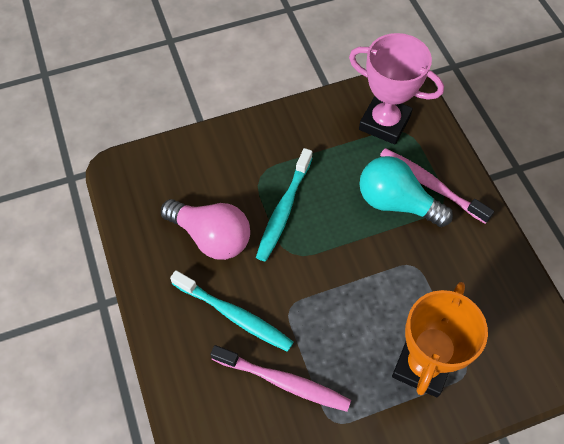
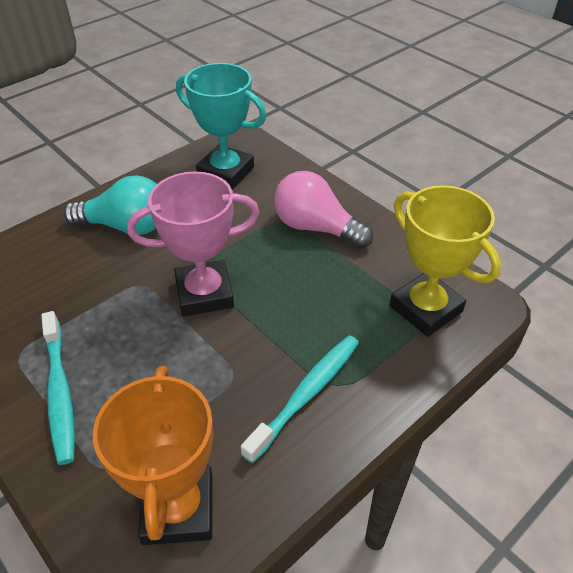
pink toothbrush: [210,345,351,412] [380,148,494,224] = 2 -> none = 0
turquoise trophy: none = 0 -> [176,63,266,189] = 1
yellow trophy: none = 0 -> [390,185,501,337] = 1

